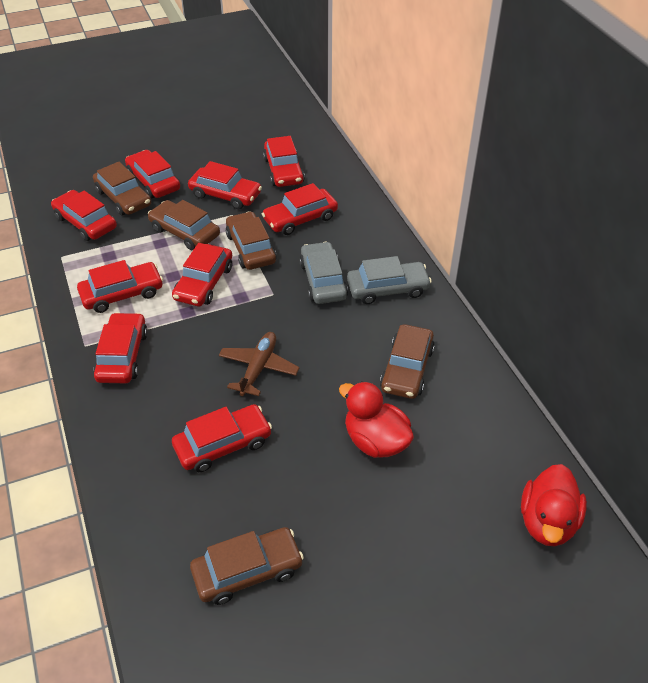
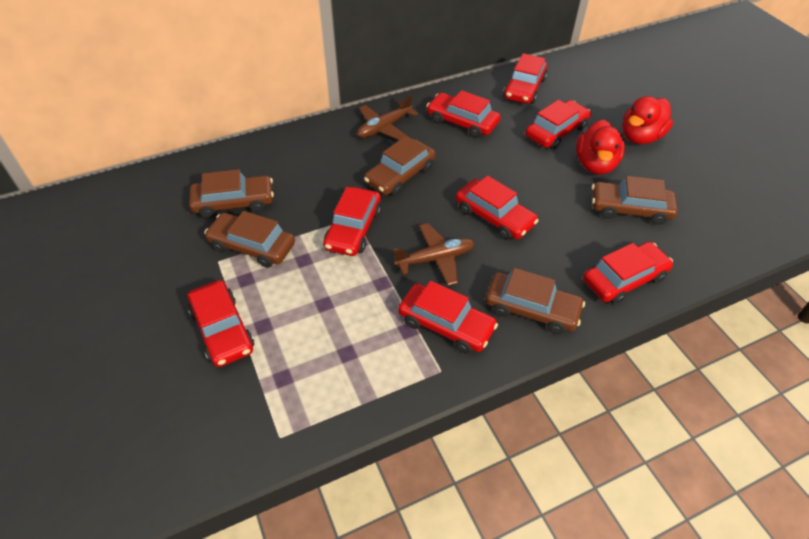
brown plane: [219,332,300,396] = 1 -> [357,94,418,140] [392,223,475,286] = 2
grey car: [299,242,348,304] [347,256,432,304] = 2 -> none = 0
red car: [51,190,117,241] [77,260,163,313] [94,312,148,383] [125,150,180,199] [172,243,232,306] [172,404,272,472] [188,161,262,209] [262,183,338,235] [263,136,305,187] = 9 -> [187,280,254,367] [323,187,381,256] [398,281,498,354] [427,90,500,138] [456,176,539,240] [503,53,547,104] [525,100,591,149] [583,242,673,304] = 8

